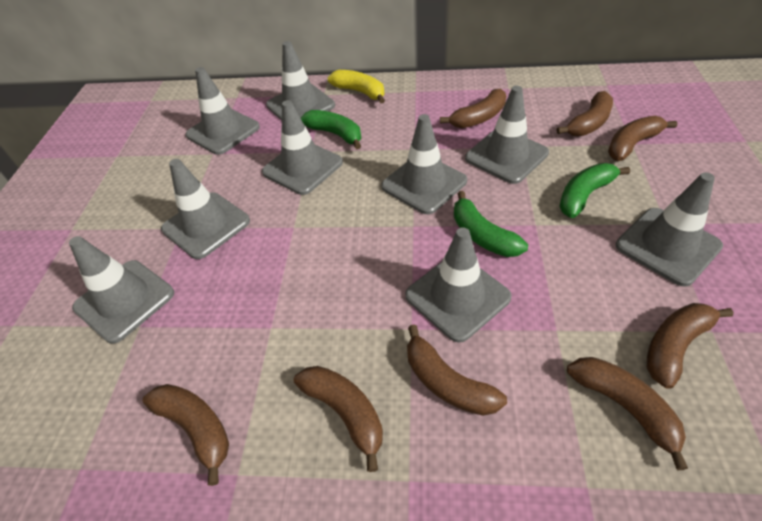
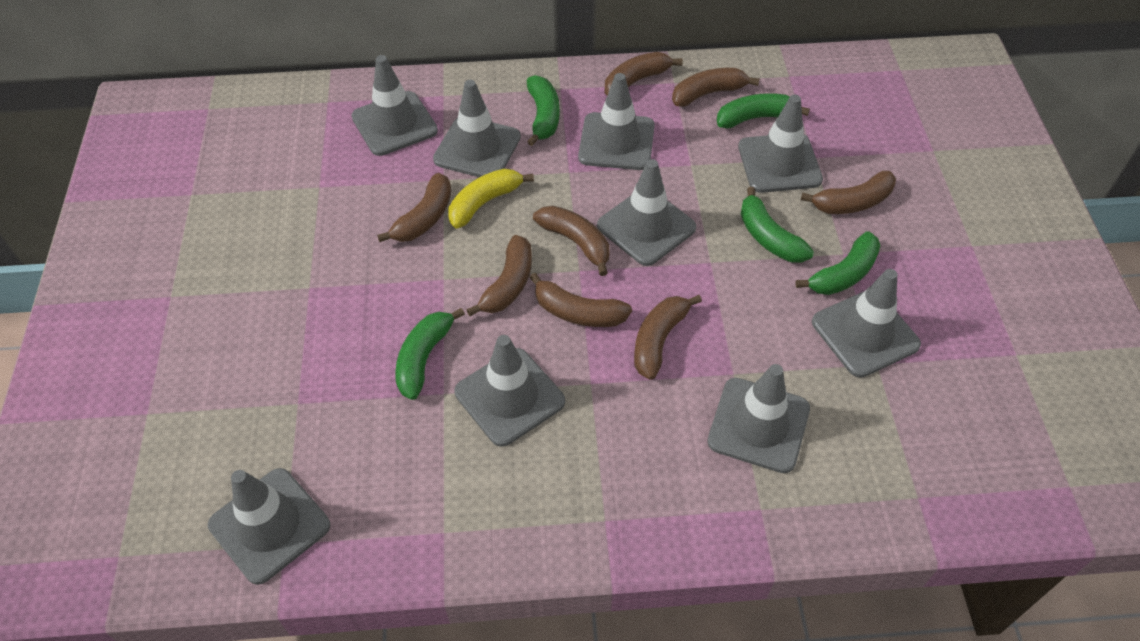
green banana: [301,110,361,149] [454,191,528,257] [559,163,630,218] = 3 -> [395,308,465,400] [527,75,560,146] [717,93,810,129] [741,187,814,263] [795,231,881,295] = 5

